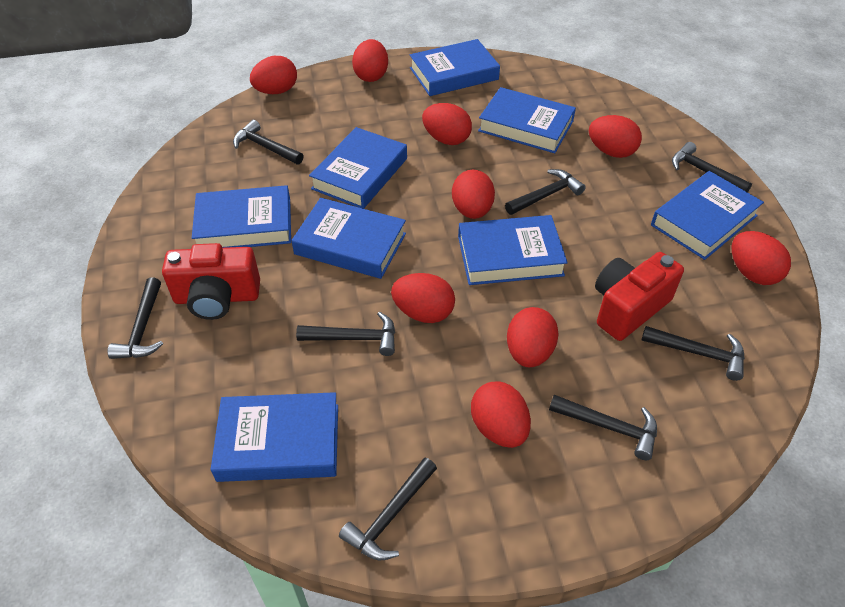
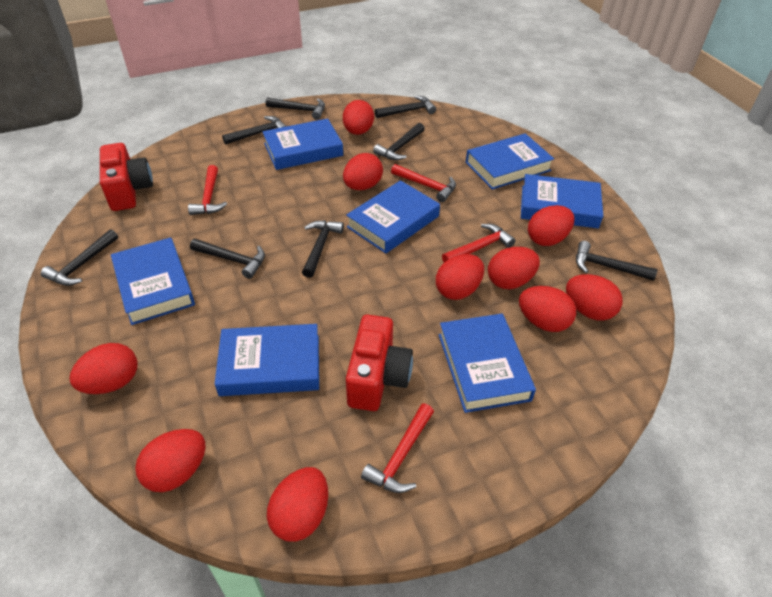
blue book: [192,185,291,248] [211,392,338,482] [291,198,406,279] [309,127,407,209] [410,39,500,96] [458,215,568,285] [478,87,576,153] [651,171,764,260] = 8 -> [111,238,195,325] [215,324,319,396] [262,119,343,170] [346,180,440,254] [439,314,536,413] [466,133,554,190] [521,174,603,228] = 7
red egg: [250,56,297,94] [352,39,388,82] [391,273,455,323] [422,103,472,145] [452,169,495,219] [471,381,531,448] [507,307,559,367] [589,115,642,158] [732,231,791,285] = 9 -> [69,343,137,394] [135,429,206,492] [267,467,328,542] [343,100,374,135] [343,153,383,190] [436,254,484,300] [488,247,540,289] [519,286,576,332] [528,205,574,246] [566,274,623,321] = 10
red hammer: none = 0 -> [188,165,227,215] [361,403,434,493] [391,164,456,202] [442,224,516,263] = 4

